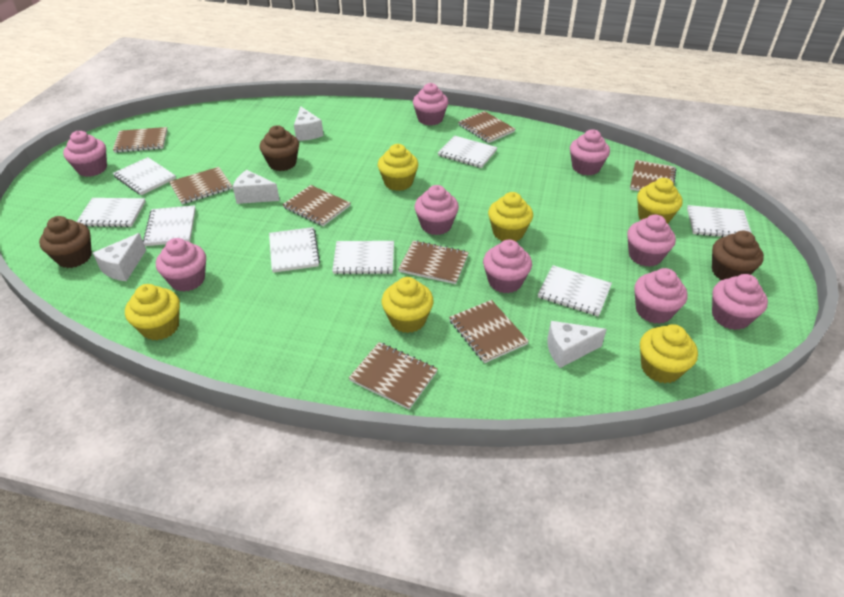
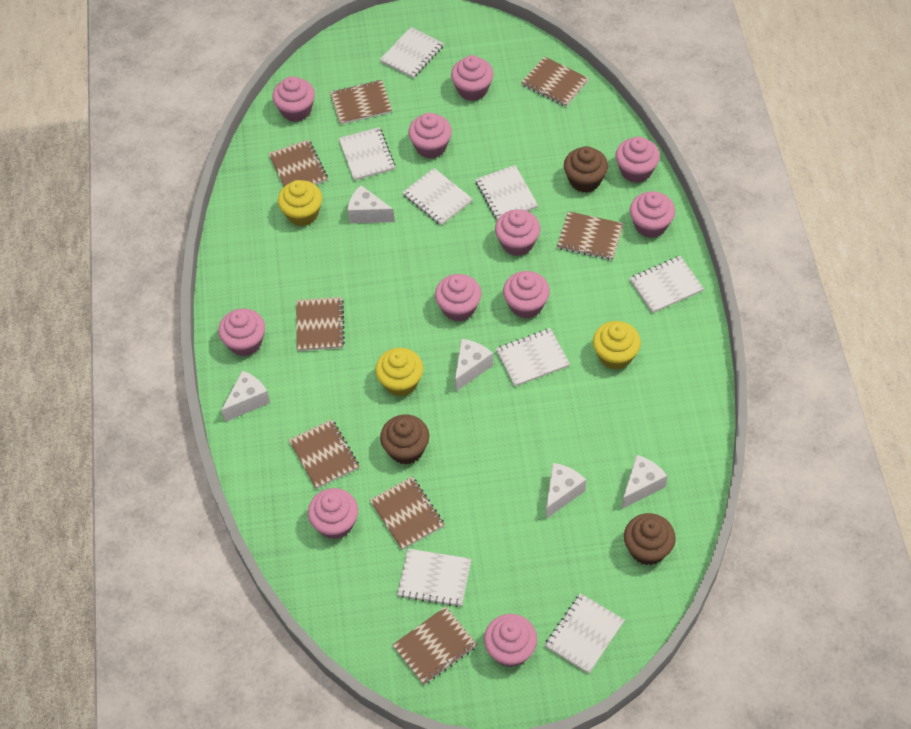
pink cupcake: [63,131,107,177] [156,238,206,292] [413,83,448,126] [415,185,459,235] [483,240,532,293] [570,129,610,176] [627,215,676,267] [634,268,688,324] [712,274,768,330] = 9 -> [218,309,265,356] [272,76,315,122] [308,488,358,539] [408,113,452,159] [435,274,481,321] [451,55,493,101] [484,614,537,667] [495,209,540,256] [503,271,550,318] [615,137,660,183] [630,191,675,238] = 11
white cheese: [93,233,146,281] [233,170,280,204] [294,106,324,141] [548,321,607,368] = 4 -> [221,371,270,422] [347,185,395,223] [455,339,493,391] [546,463,586,519] [622,455,667,509] = 5
yellow cupcake: [125,284,180,340] [378,144,418,191] [382,277,434,333] [488,192,533,242] [637,178,682,224] [640,324,698,384] = 6 -> [278,180,322,226] [375,348,423,397] [593,321,641,370] = 3

